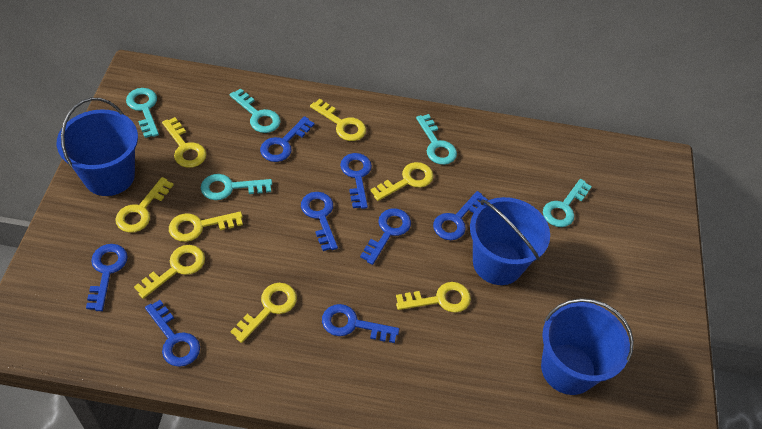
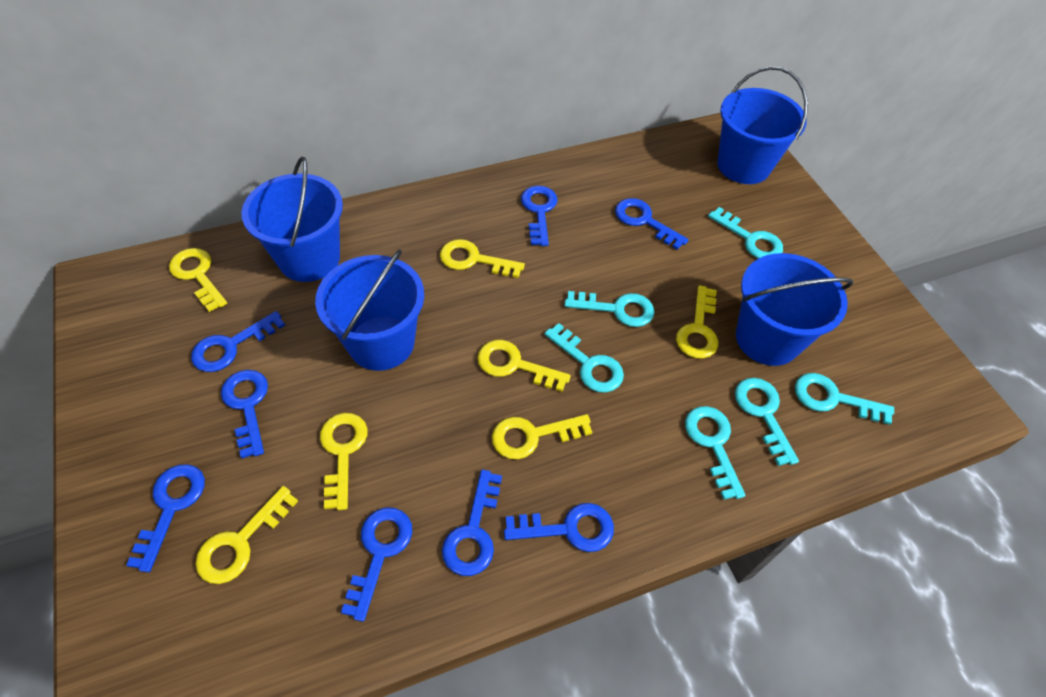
blue bucket: [57,98,138,196] [470,197,550,285] [541,298,634,395] = 3 -> [241,156,343,282] [315,249,424,371] [717,66,808,184] [736,253,853,366] = 4
turquoise key: [126,88,159,138] [201,174,272,200] [229,88,281,133] [416,114,457,165] [543,179,592,227] = 5 -> [545,323,624,393] [564,291,654,327] [685,406,746,500] [708,207,783,258] [735,378,799,466] [795,373,894,425] = 6
yellow key: [115,177,174,233] [134,245,205,299] [162,117,206,168] [169,212,243,242] [231,283,297,343] [310,99,366,141] [371,162,433,201] [396,282,471,313] = 8 -> [169,248,227,312] [196,486,298,584] [320,413,367,510] [440,239,525,278] [478,340,571,392] [492,414,592,459] [676,285,718,359] = 7

